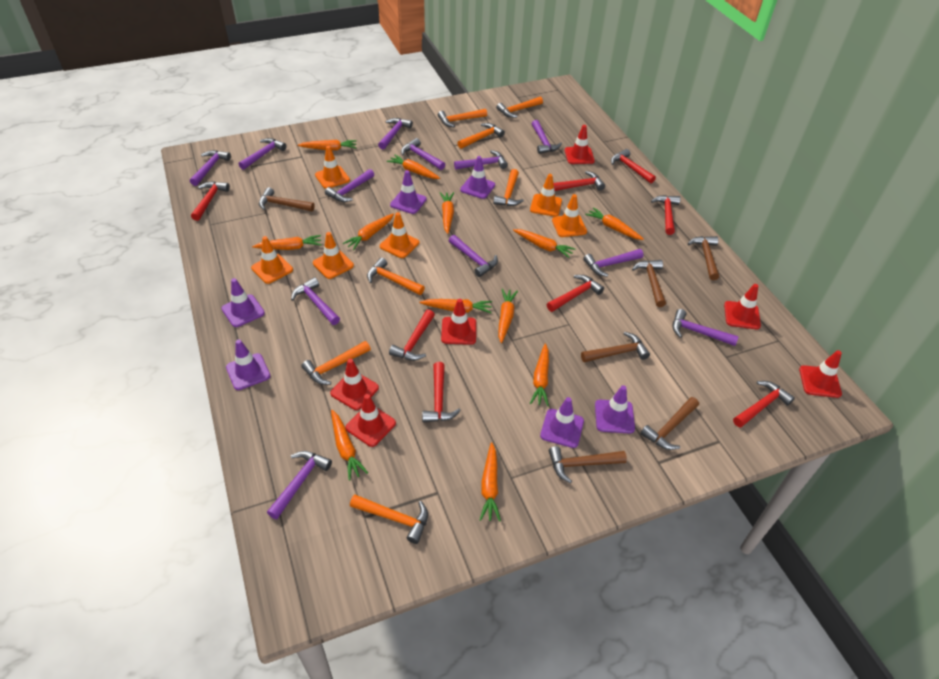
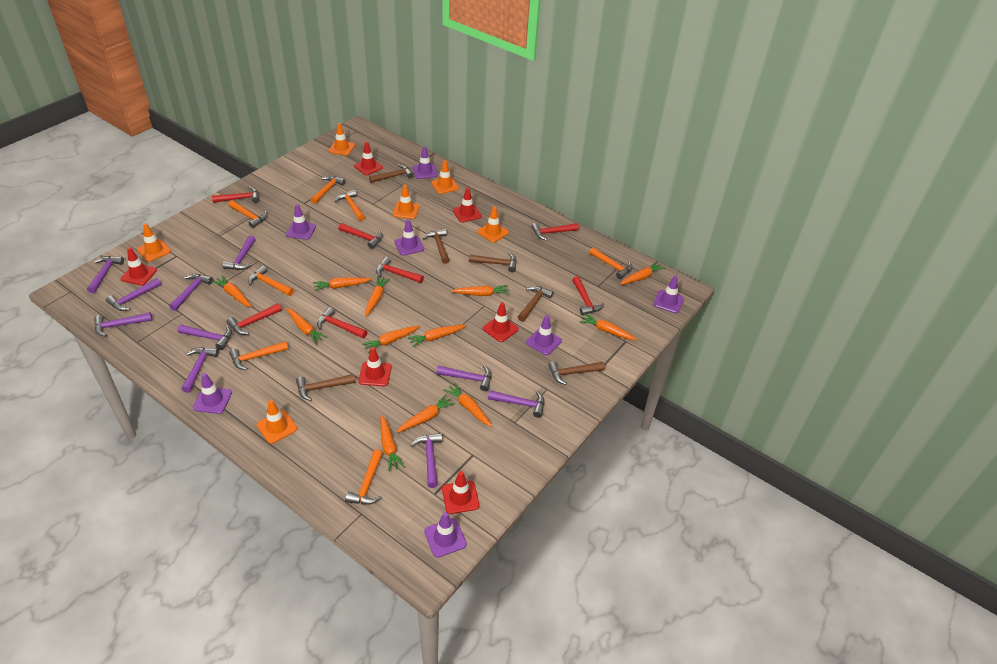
purple hammer: [190,150,231,186] [238,138,287,170] [267,451,332,519] [291,277,340,325] [325,169,374,202] [378,118,413,149] [401,138,445,170] [449,235,498,277] [454,150,508,170] [532,120,562,154] [583,249,643,277] [673,309,739,346] = 12 -> [87,256,124,293] [94,312,152,337] [106,278,161,311] [169,274,213,311] [177,325,232,350] [182,347,219,393] [223,235,256,270] [411,433,442,488] [436,365,492,391] [488,390,545,418] = 10
purple traffic cone: [221,278,265,327] [226,339,270,390] [390,170,427,214] [460,156,495,199] [540,397,584,448] [595,385,635,434] = 6 -> [193,373,232,414] [286,204,316,240] [394,219,424,256] [413,146,438,179] [424,512,467,558] [526,315,562,355] [653,276,684,313] = 7
red hammer: [191,181,230,221] [389,309,435,361] [422,362,461,422] [547,275,604,312] [553,171,605,191] [611,149,656,183] [651,195,681,235] [733,381,795,428] = 8 -> [212,187,259,203] [226,303,282,335] [317,307,367,338] [338,223,383,249] [376,257,424,283] [531,223,579,240] [572,276,604,315] = 7

